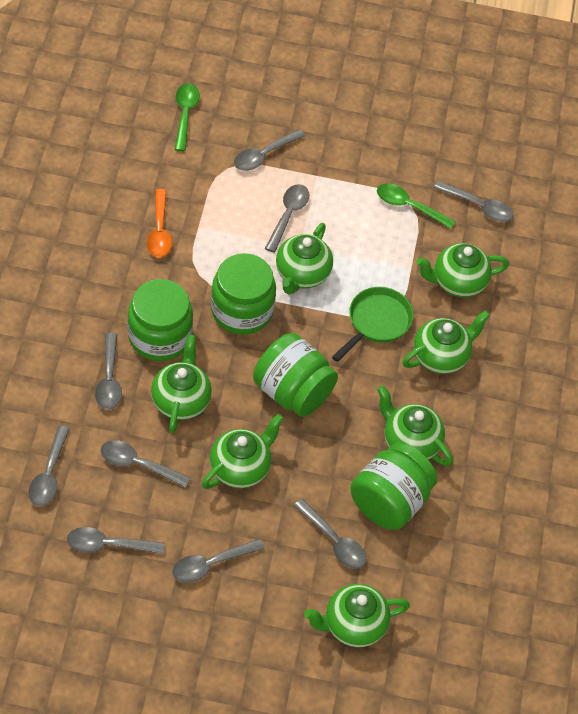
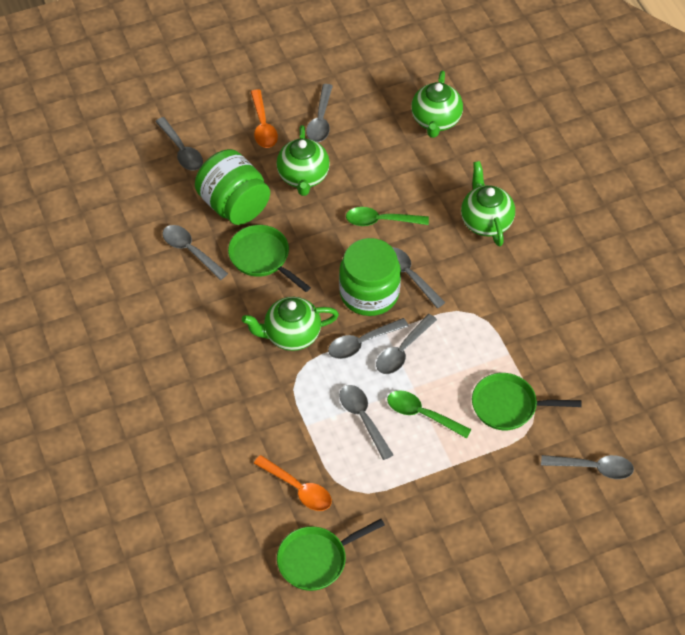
green jar: [128,279,193,361] [211,253,276,334] [253,333,338,417] [350,442,437,530] = 4 -> [195,149,270,225] [339,238,401,316] = 2
green pan: [332,287,413,362] = 1 -> [228,225,311,292] [277,519,385,591] [472,373,582,430] = 3
green teapot: [151,335,212,433] [202,414,284,489] [276,223,333,294] [304,584,410,648] [377,385,453,466] [402,310,490,374] [416,243,509,297] = 7 -> [242,297,339,351] [277,125,330,196] [411,71,463,138] [461,161,515,246] = 4
grey spoon: [28,426,70,506] [67,527,165,554] [95,333,122,410] [101,440,190,488] [172,539,264,583] [234,129,305,171] [265,184,309,253] [293,499,366,569] [434,181,513,222] = 9 -> [155,117,203,171] [162,225,228,280] [306,84,333,142] [328,318,408,359] [339,385,393,460] [376,314,437,374] [392,247,446,308] [541,455,634,479] = 8
orange spoon: [147,189,172,257] = 1 -> [251,89,278,148] [254,455,332,511] = 2

